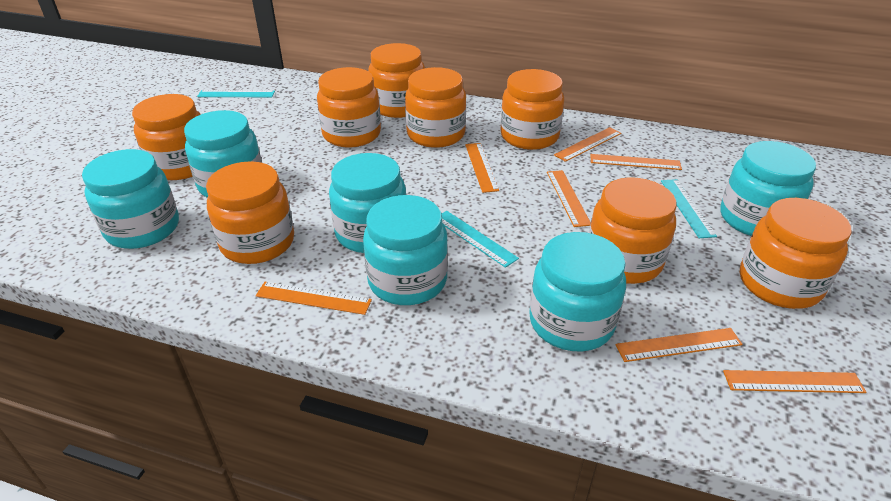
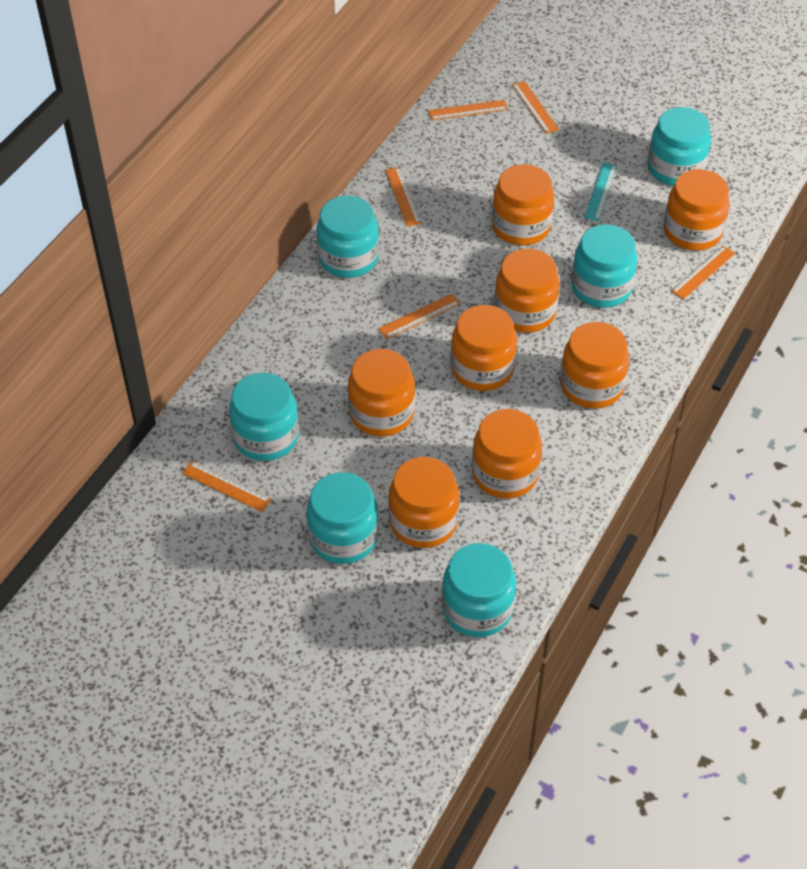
orange ruler: [256,282,372,315] [465,143,499,193] [547,170,591,227] [554,127,621,162] [590,154,682,170] [616,328,743,362] [723,370,866,393] = 7 -> [182,461,271,512] [378,293,461,339] [385,167,422,226] [428,100,508,120] [512,81,559,134] [671,246,735,300] = 6
turquoise ruler: [197,90,275,97] [442,211,519,268] [661,179,717,238] = 3 -> [584,162,617,221] = 1

